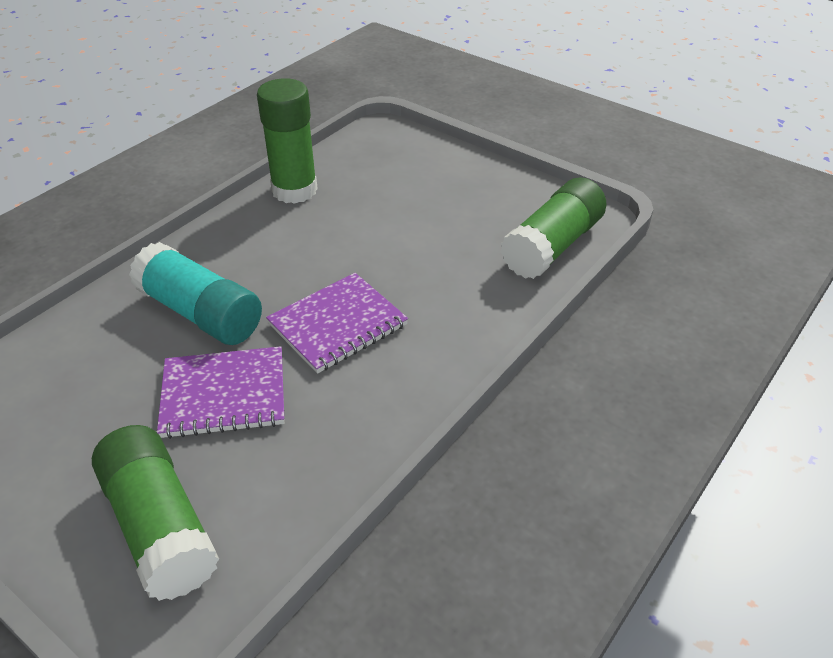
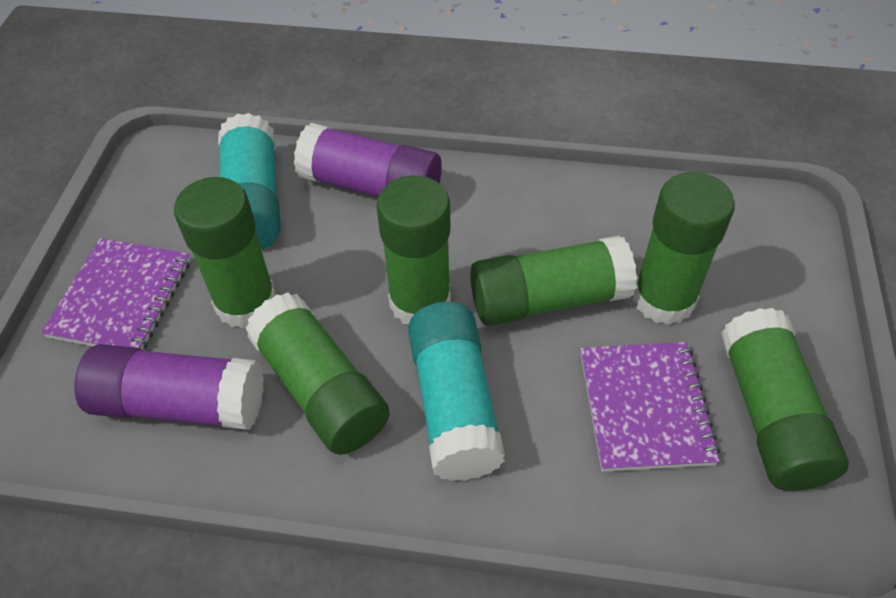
green glue stick: [92,425,219,601] [257,78,318,204] [501,177,606,279] = 3 -> [174,177,276,329] [245,292,390,455] [376,175,451,324] [470,236,637,326] [633,172,735,325] [721,308,849,491] = 6
purple glue stick: none = 0 -> [75,344,264,430] [294,123,442,197] = 2
turquoise glue stick: [129,242,262,345] = 1 -> [218,113,281,249] [408,302,505,481] = 2

